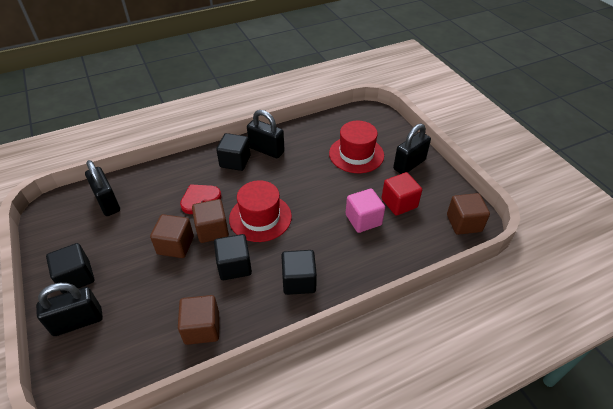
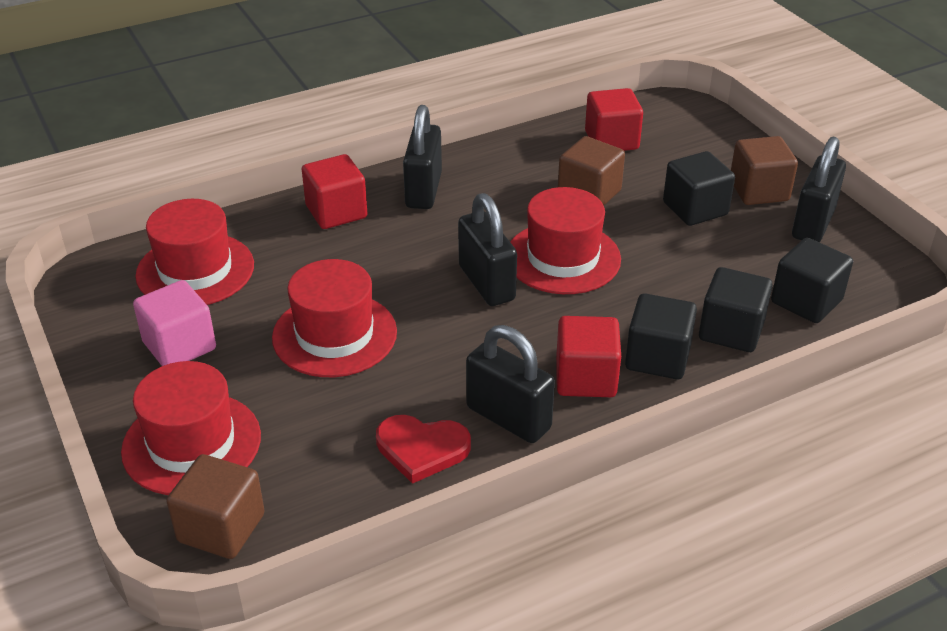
brown cube: [150,214,194,258] [178,295,219,345] [192,199,229,243] [447,193,490,235] = 4 -> [166,454,265,559] [558,136,625,205] [731,136,798,205] = 3
red cube: [381,172,422,216] = 1 -> [302,154,367,229] [556,316,621,397] [585,88,643,151] = 3
red hat: [229,180,292,242] [329,121,384,173] = 2 -> [121,361,261,495] [135,199,254,305] [272,259,397,377] [510,187,621,294] = 4

